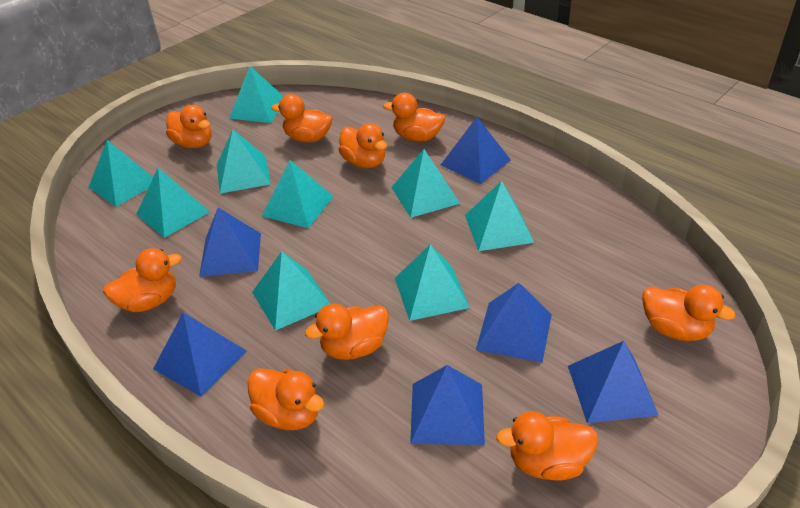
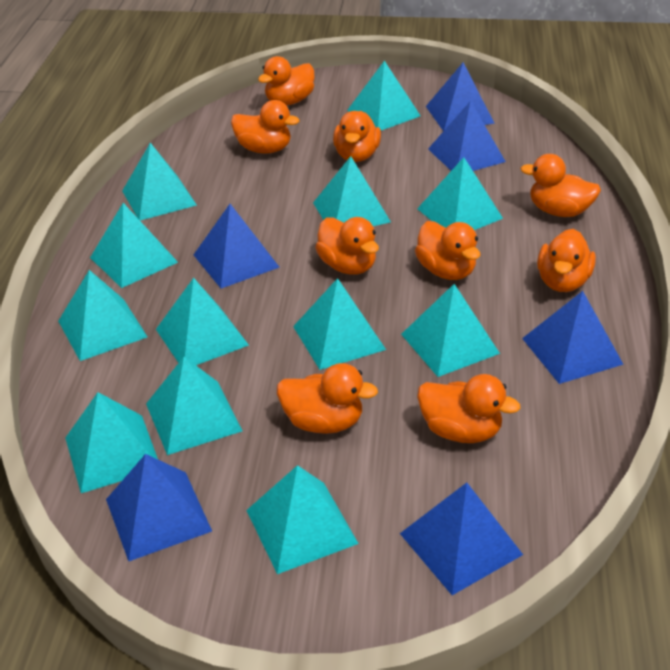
turquoise pyramid: [88,140,153,207] [136,168,210,238] [217,129,271,194] [229,66,284,123] [252,251,331,331] [262,160,334,228] [391,149,460,218] [395,244,470,321] [465,181,534,251] = 9 -> [58,270,148,361] [65,392,158,493] [90,203,178,288] [122,143,197,220] [146,357,242,455] [156,278,249,365] [246,465,359,574] [293,278,386,370] [313,156,391,226] [347,61,421,130] [401,284,500,377] [417,157,503,230] = 12

